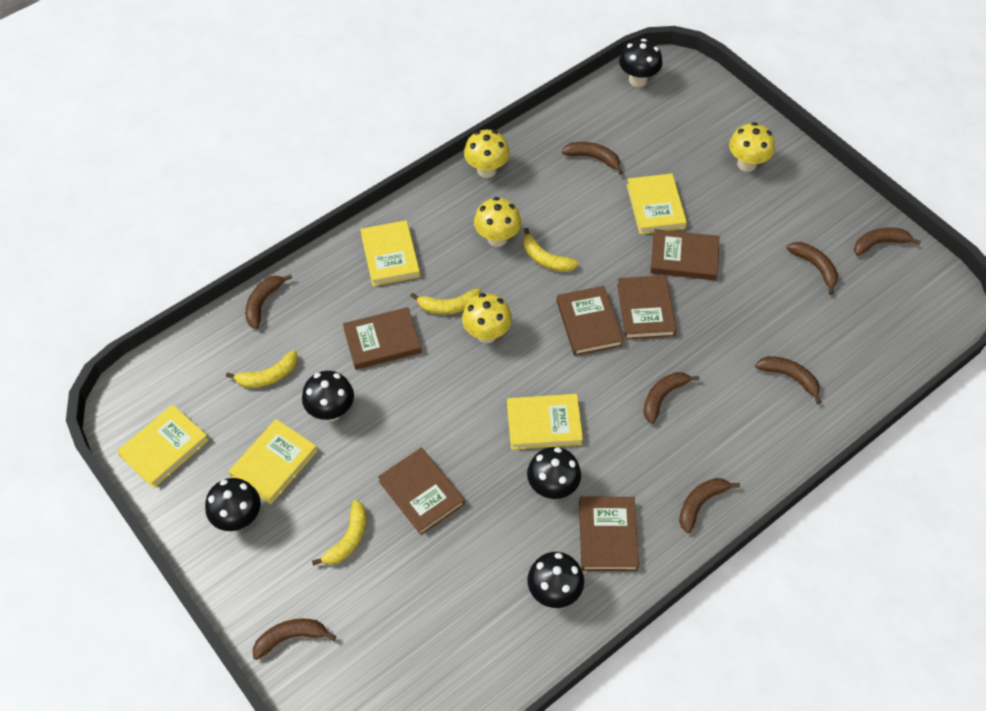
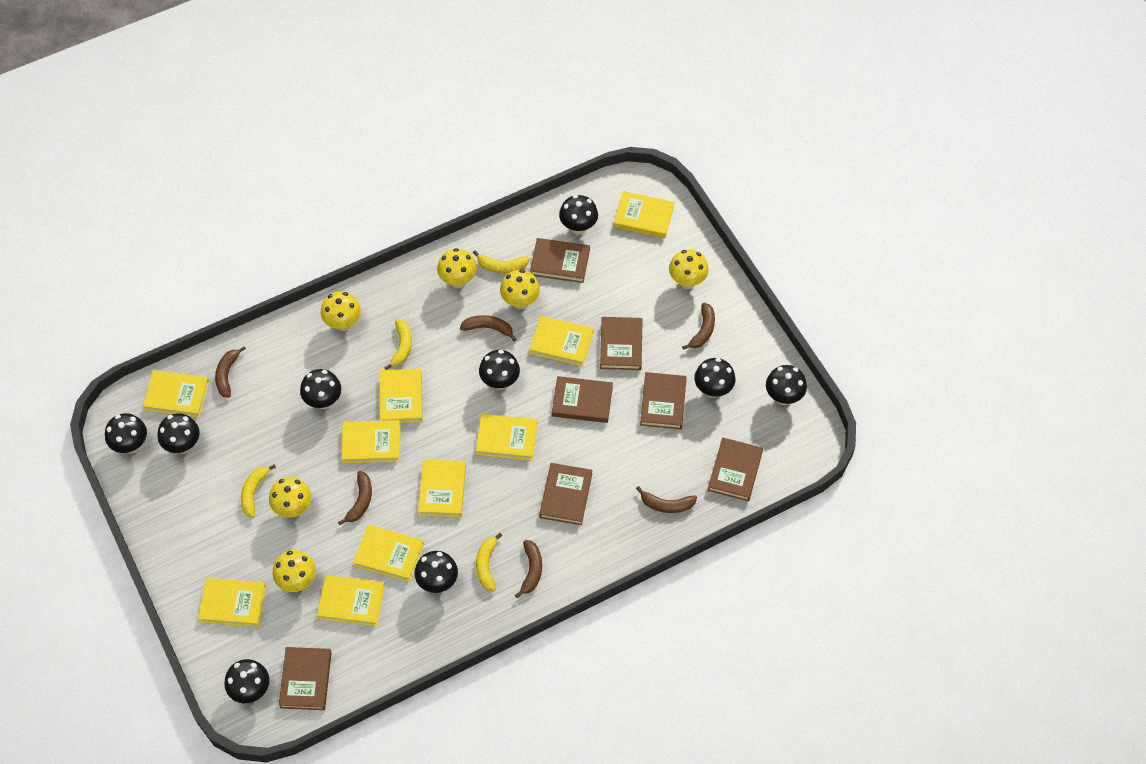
black mushroom: [205,478,261,531] [302,371,354,421] [527,447,581,499] [527,552,584,608] [619,39,662,87] = 5 -> [105,413,147,454] [158,413,200,454] [224,659,269,703] [300,369,341,409] [414,551,458,593] [479,350,520,390] [559,195,598,235] [694,358,736,398] [766,365,807,405] = 9
brown banana: [245,275,292,329] [253,619,336,660] [562,142,623,175] [643,372,699,424] [679,478,740,533] [755,356,821,404] [787,242,838,295] [854,227,921,256] = 8 -> [215,346,246,398] [338,471,372,525] [460,315,517,342] [515,540,542,598] [636,486,697,513] [682,303,715,350] = 6
brown book: [343,307,422,370] [378,448,465,535] [557,286,623,356] [579,497,639,571] [617,275,677,340] [650,229,719,280] = 6 -> [279,647,332,710] [530,238,590,283] [539,463,592,525] [552,376,613,423] [600,317,643,370] [640,372,687,429] [708,437,763,501] = 7
yellow book: [117,404,209,488] [228,419,318,504] [360,220,420,286] [507,394,583,450] [627,173,687,234] = 5 -> [143,370,209,417] [198,578,266,627] [317,575,385,626] [341,420,400,463] [353,525,424,582] [380,368,422,423] [418,459,466,517] [476,414,538,461] [529,316,594,366] [614,191,675,238] = 10
yellow mushroom: [462,293,512,343] [464,130,510,178] [474,197,521,247] [729,122,775,172] = 4 -> [269,477,312,518] [273,550,316,592] [321,291,361,331] [437,248,477,288] [500,269,540,309] [669,249,709,289] = 6

